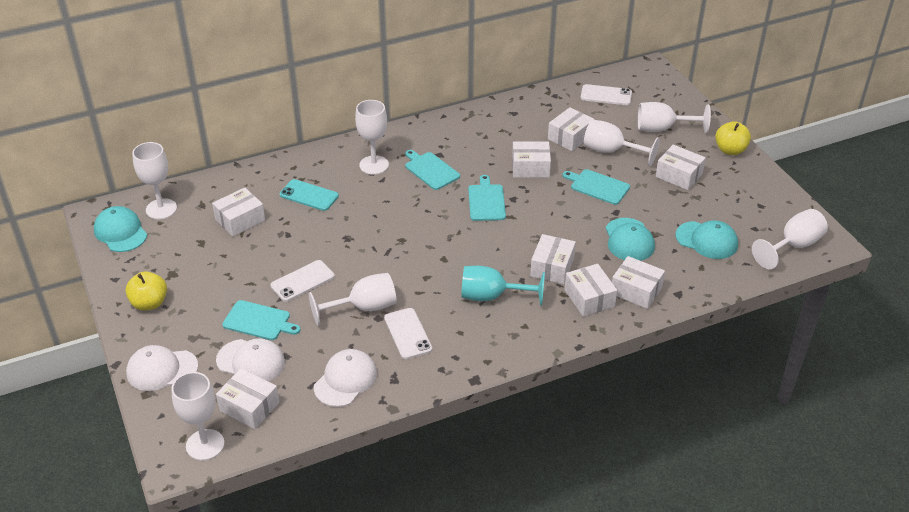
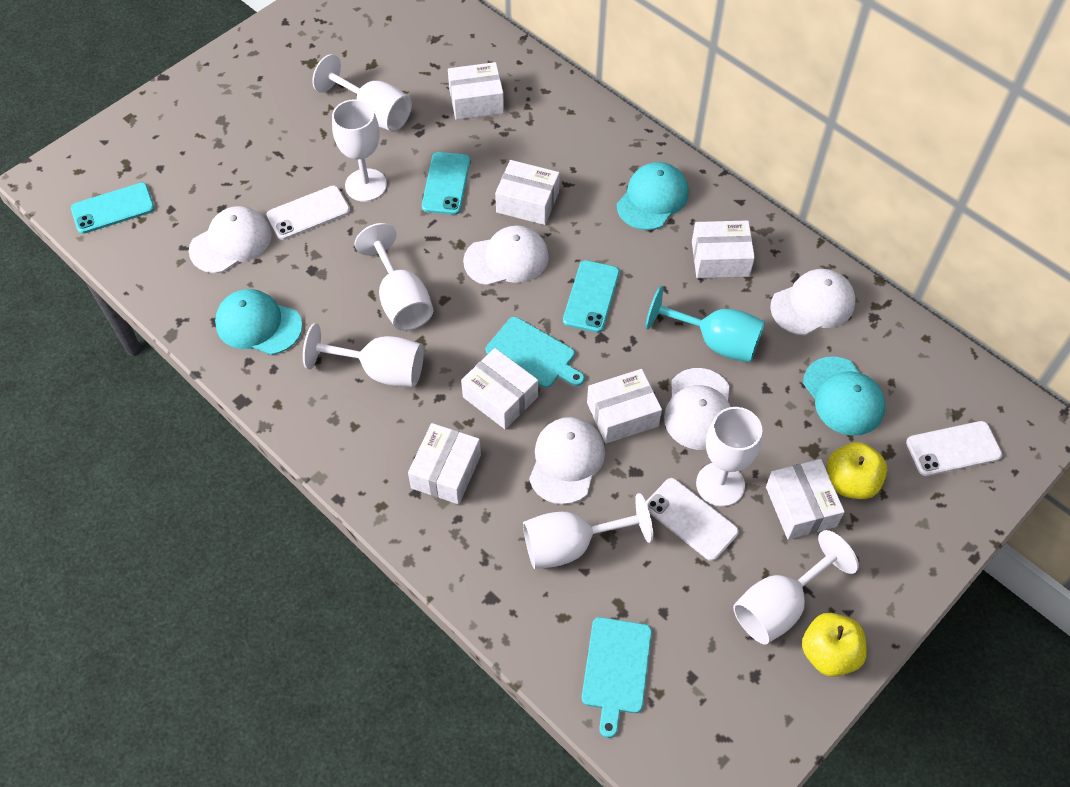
turquoise cutting board: [222,300,300,340] [405,150,460,190] [468,175,506,221] [562,169,630,205] = 4 -> [485,317,584,388] [582,617,652,738] = 2
turquoise phone: [280,179,339,211] = 1 -> [71,183,155,234] [422,152,470,215] [563,260,620,333] = 3
white box: [212,188,265,236] [216,368,279,429] [512,141,551,178] [530,234,576,284] [548,107,594,151] [564,264,617,317] [612,256,665,309] [656,145,706,190] = 8 -> [408,423,481,504] [448,62,504,120] [461,348,538,429] [495,160,560,225] [587,369,662,444] [692,220,755,278] [766,459,845,539] = 7
white cap: [126,345,198,391] [216,338,285,381] [314,349,377,407] = 3 -> [189,206,272,273] [463,225,549,286] [529,417,605,505] [664,368,731,450] [770,269,856,335] = 5

